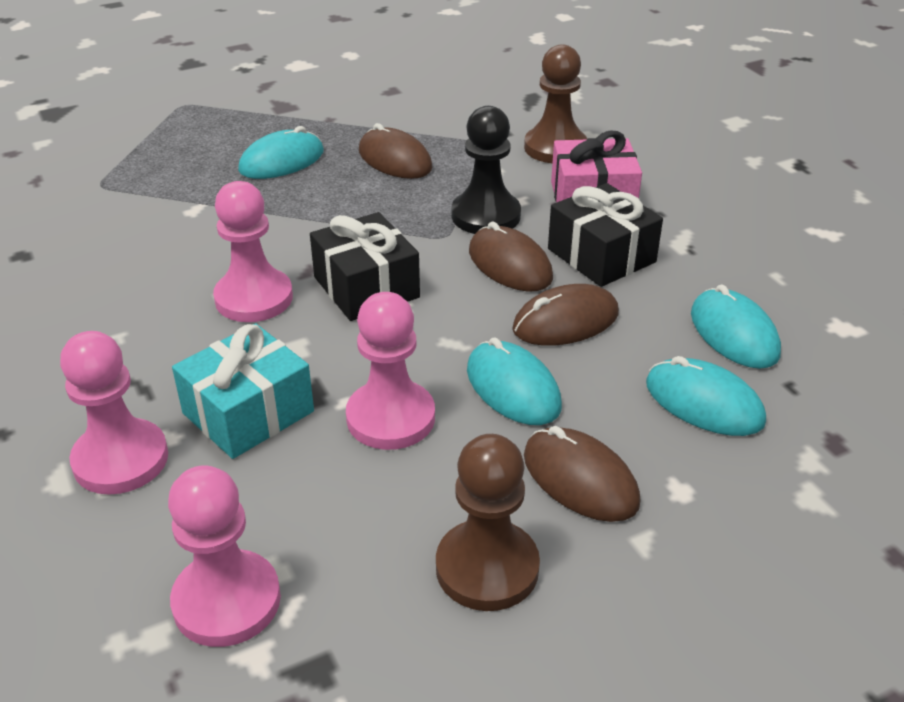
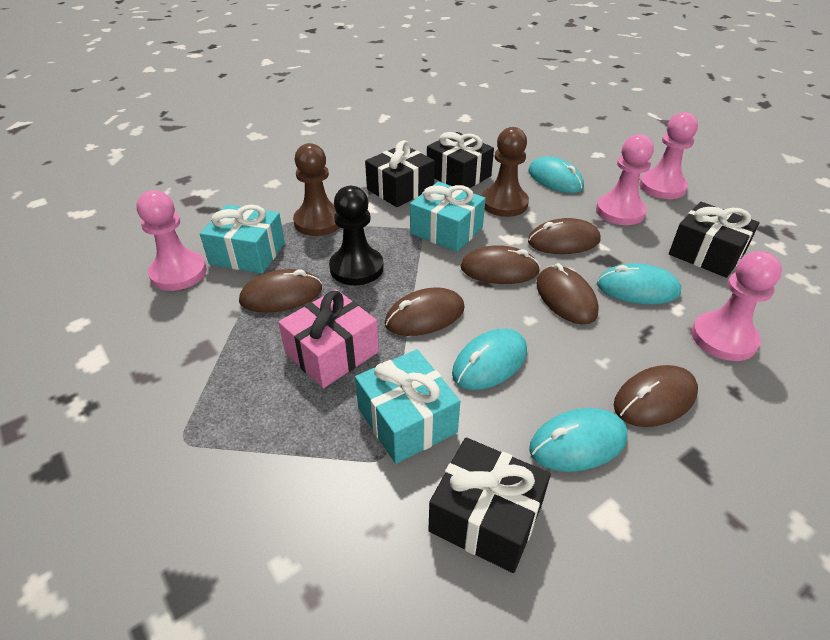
black gift: [310,212,420,321] [548,183,663,287] = 2 -> [365,140,435,207] [427,132,494,188] [428,437,551,573] [669,202,760,278] = 4
brown mouse: [359,123,433,179] [469,222,553,291] [512,284,619,346] [524,426,641,522] = 4 -> [239,269,322,313] [385,287,464,336] [461,245,540,284] [528,218,601,254] [537,263,599,324] [614,365,698,427] = 6
turquoise gift: [172,323,314,459] = 1 -> [200,205,285,274] [355,349,460,464] [410,182,486,252] = 3

